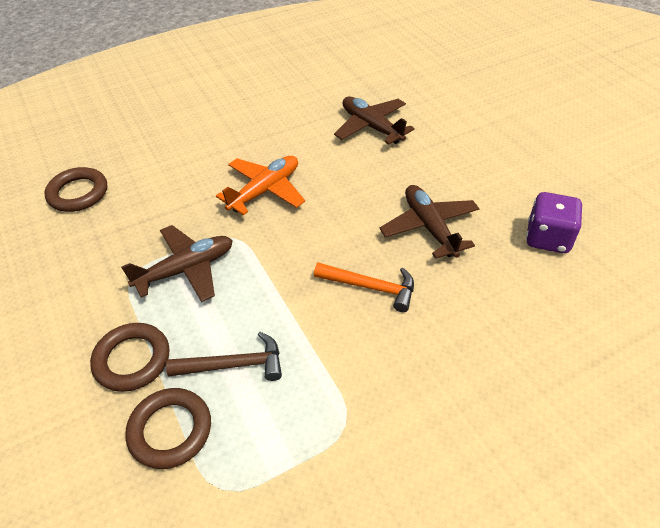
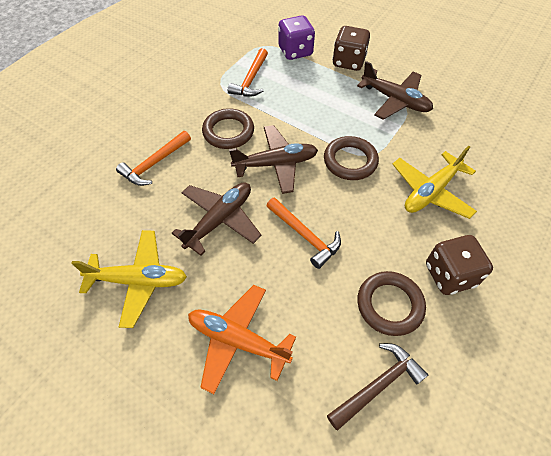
brown dice: none = 0 -> [332,26,370,71] [426,235,493,295] = 2
orange hammer: [314,263,414,312] = 1 -> [116,131,191,186] [228,48,268,97] [267,197,341,269] = 3
yellow plane: none = 0 -> [71,230,187,328] [393,146,477,219] = 2

